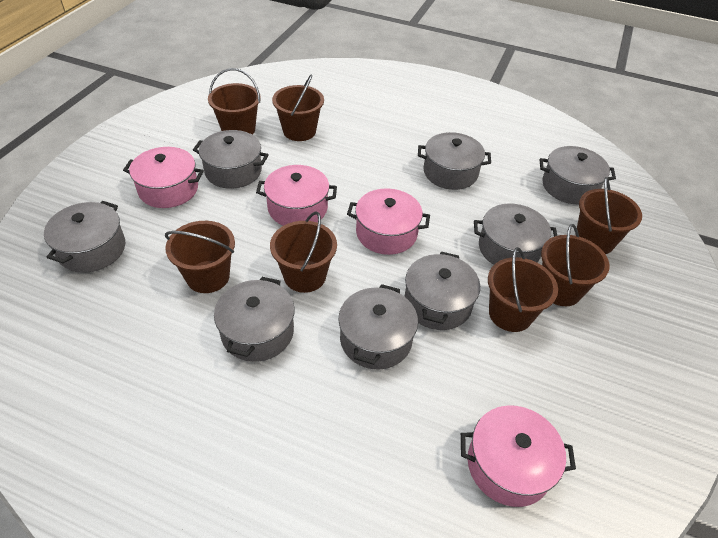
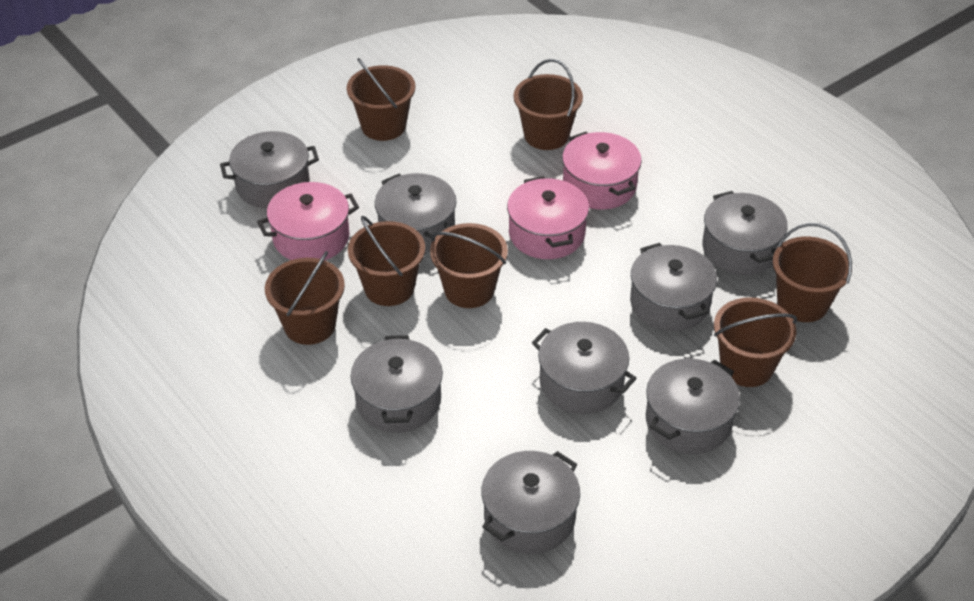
pink pot: [123,147,204,208] [256,165,337,226] [347,188,430,255] [461,405,576,507] = 4 -> [257,182,359,260] [507,176,589,259] [562,132,642,209] = 3

